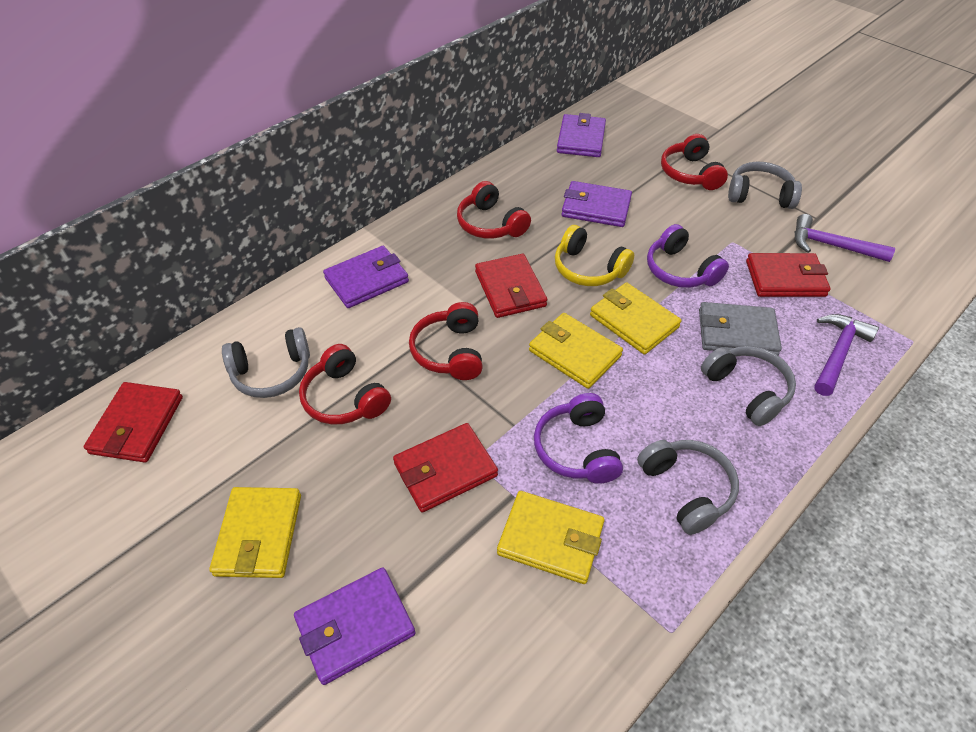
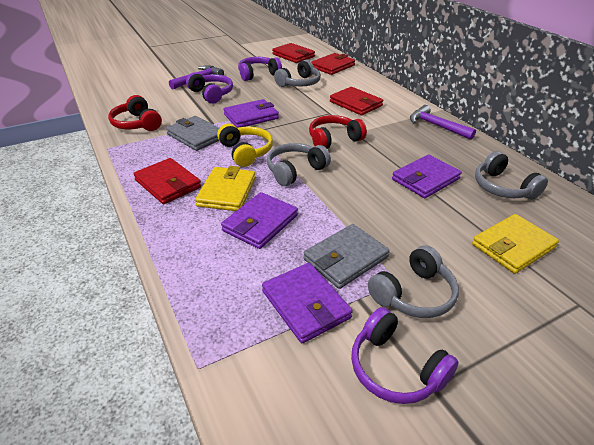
grey wallet: [699,302,782,355] = 1 -> [166,116,219,151] [303,224,390,289] = 2
purple headphones: [534,393,623,484] [647,224,729,288] = 2 -> [186,72,233,104] [238,57,282,81] [351,307,459,404] = 3
red headphones: [299,344,391,424] [409,302,483,380] [457,181,531,239] [661,134,728,190] = 4 -> [108,95,162,131] [309,115,367,149] = 2
yellow wallet: [209,487,301,578] [497,491,605,584] [529,313,623,389] [590,282,682,355] = 4 -> [195,166,255,211] [472,214,559,274] = 2

